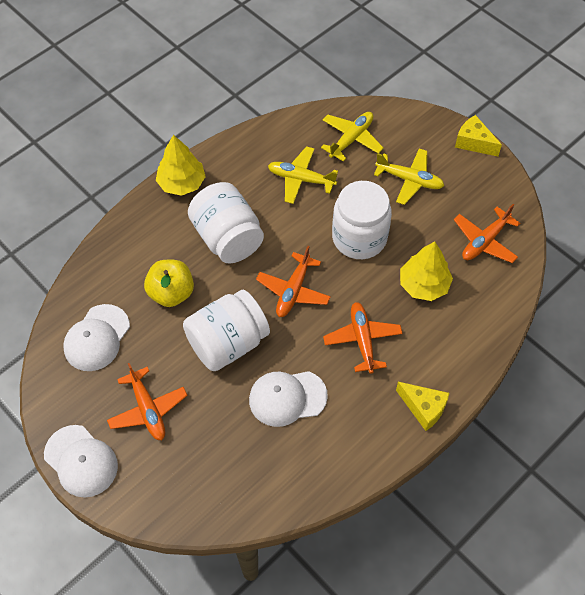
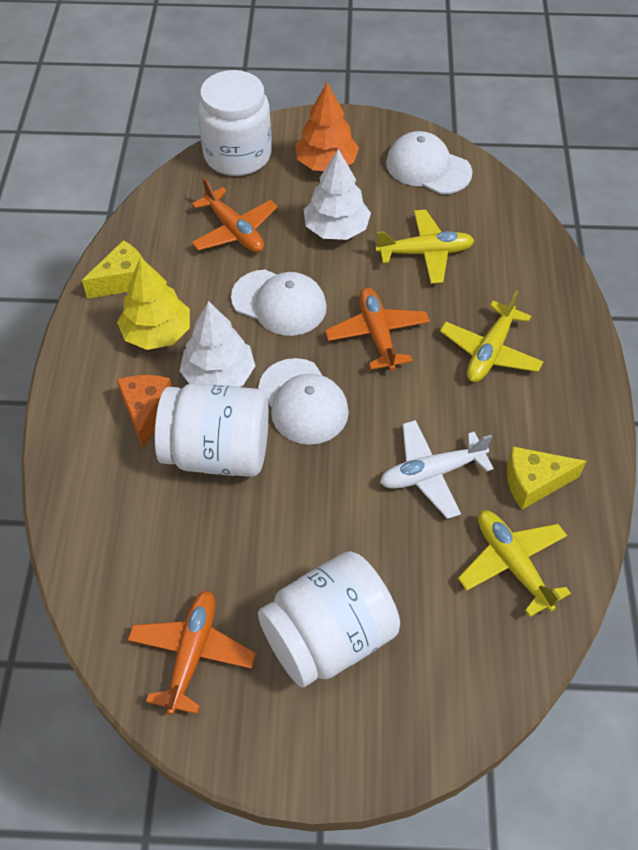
orange cheese: none = 0 -> [117,375,172,450] = 1
orange plane: [107,363,188,440] [256,246,331,317] [323,302,403,374] [454,204,520,263] = 4 -> [128,590,256,715] [191,177,278,252] [325,287,430,371] = 3
orange tree: none = 0 -> [295,82,359,171] = 1
white plane: none = 0 -> [380,420,494,519] = 1
white tree: none = 0 -> [179,301,255,387] [304,149,371,240] = 2
yellow apple: [144,260,194,307] = 1 -> none = 0
yellow tree: [156,135,206,196] [400,241,453,301] = 2 -> [117,257,190,350] = 1

